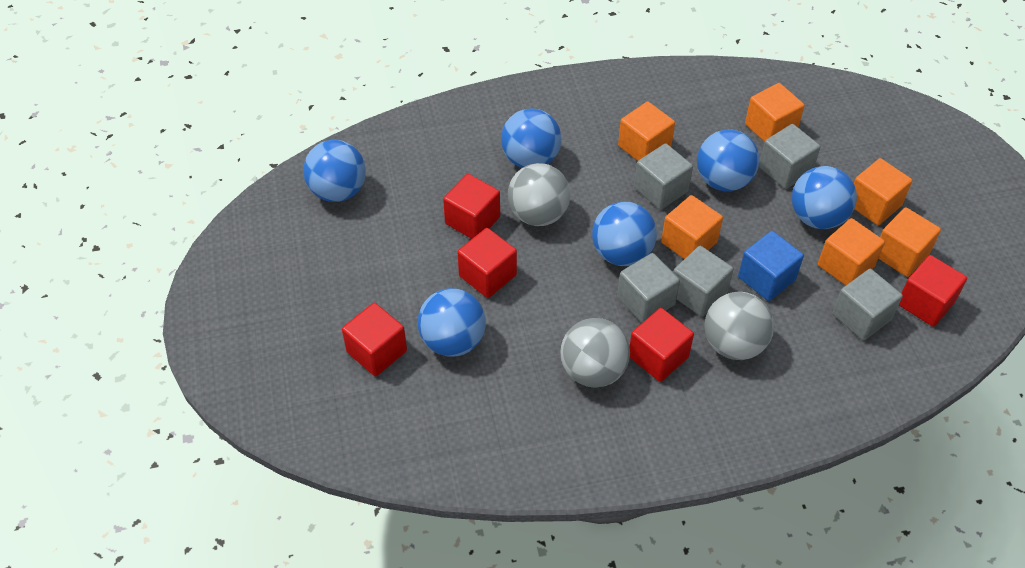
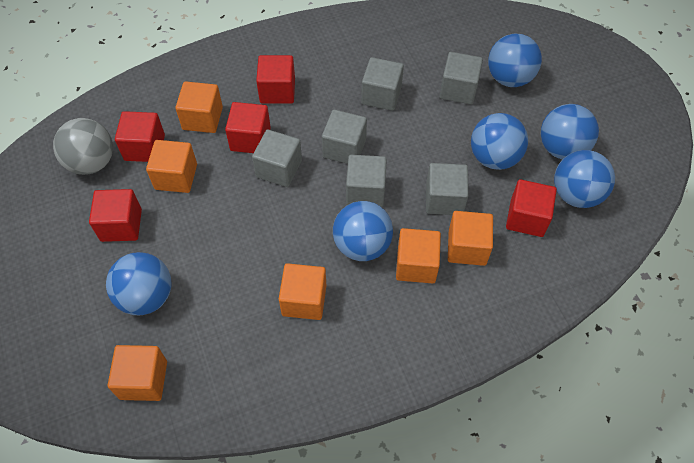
blue cube: [738,231,804,301] = 1 -> none = 0
grey ball: [507,163,571,226] [560,318,630,388] [704,292,774,360] = 3 -> [53,118,113,175] = 1
grey cube: [617,253,680,323] [634,143,693,210] [673,246,733,317] [759,124,820,189] [832,269,903,341] = 5 -> [252,129,302,187] [322,110,367,164] [346,155,387,207] [361,57,404,111] [426,163,469,215] [440,52,483,104] = 6

